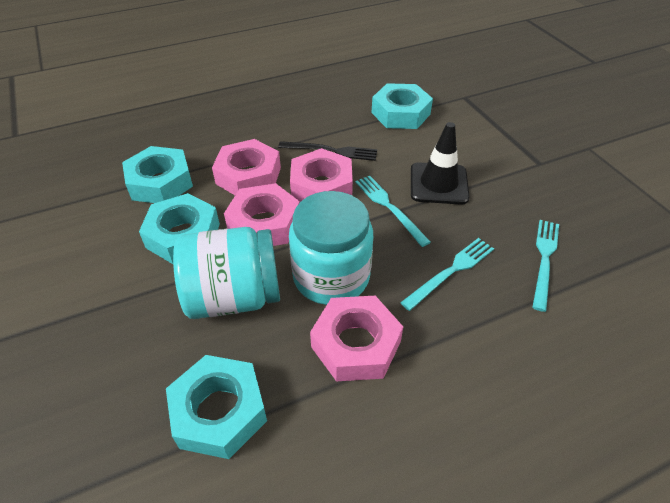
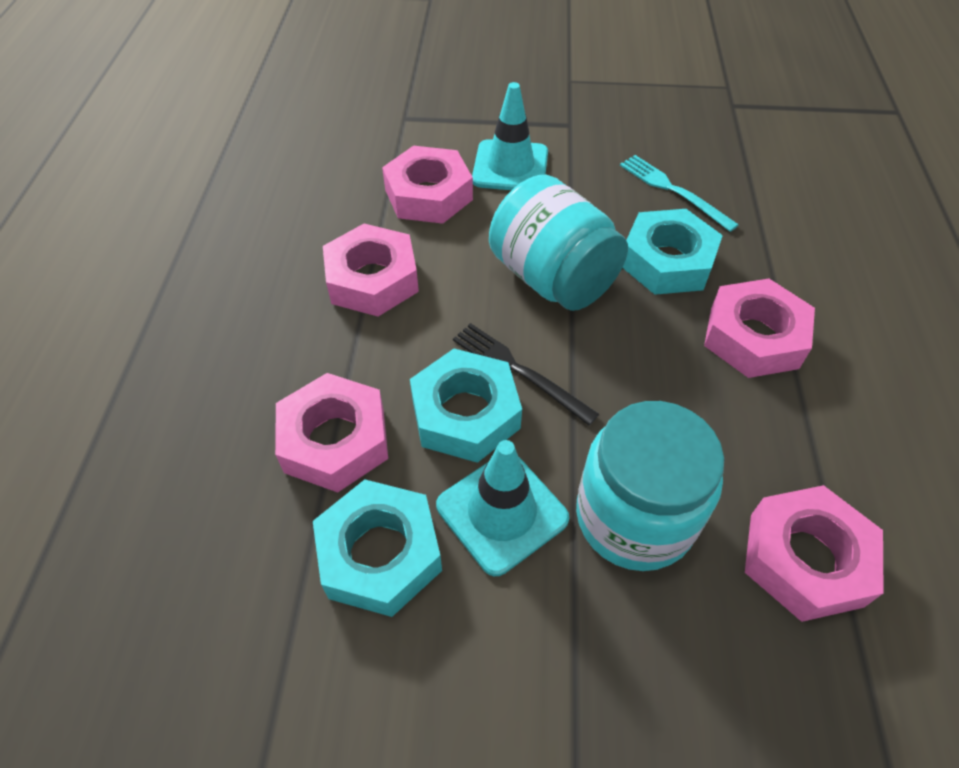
black traffic cone: [411,122,470,205] = 1 -> none = 0
pink nut: [212,139,281,195] [224,183,300,246] [290,148,353,202] [310,296,403,381] = 4 -> [275,373,388,493] [323,224,419,316] [382,146,473,224] [704,279,815,378] [745,485,884,622] = 5
turquoise fork: [355,176,431,247] [400,238,494,311] [532,220,559,312] = 3 -> [620,155,739,232] = 1
turquoise nut: [122,146,193,203] [139,193,220,264] [166,355,267,459] [371,83,433,129] = 4 -> [313,479,442,617] [410,349,522,463] [623,209,723,295] = 3
turquoise traffic cone: none = 0 -> [436,440,569,576] [472,82,548,190] = 2

